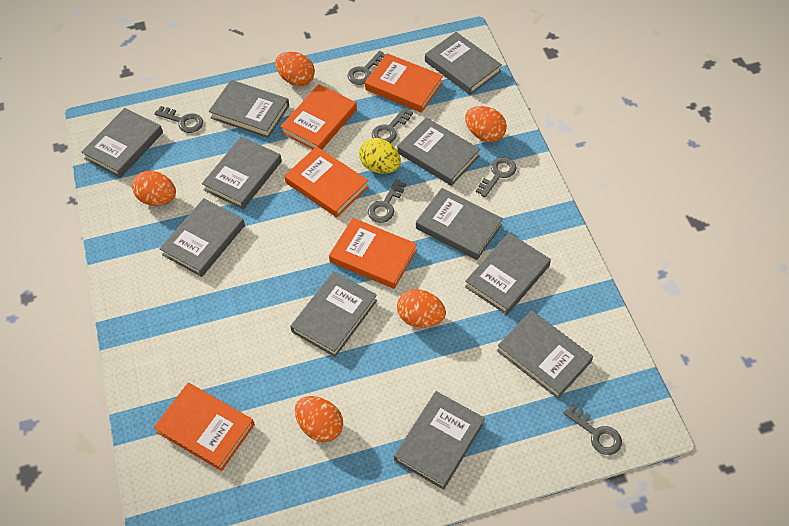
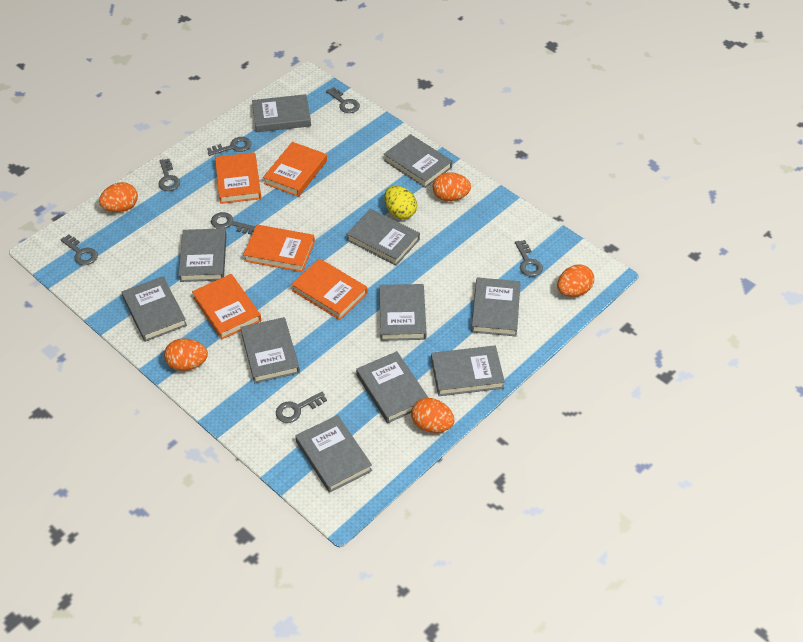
grey key: [154,106,203,133] [347,51,386,85] [368,179,406,223] [372,107,413,143] [476,157,517,197] [563,404,622,455] = 6 -> [60,235,98,265] [158,159,180,191] [207,137,251,156] [211,212,256,235] [276,392,327,423] [326,87,360,113] [515,240,543,277] = 7

